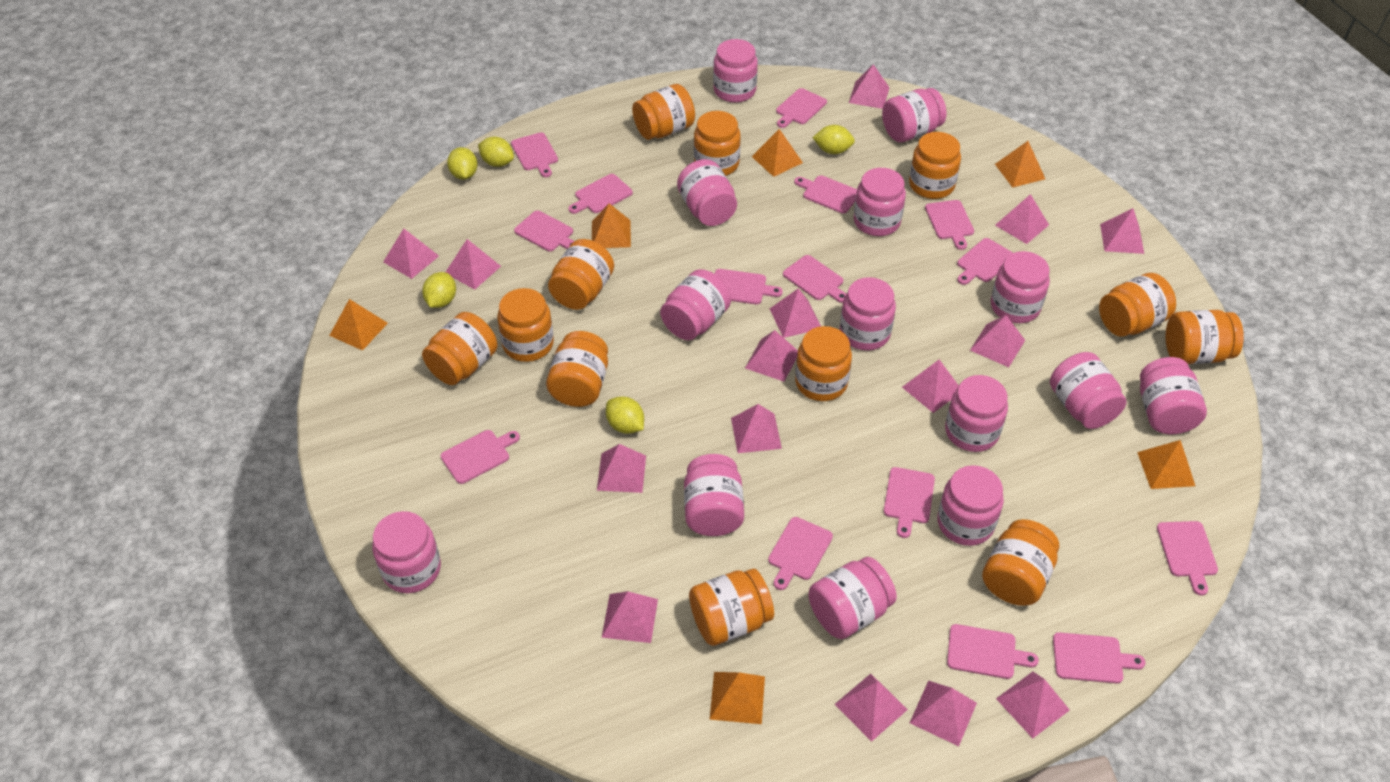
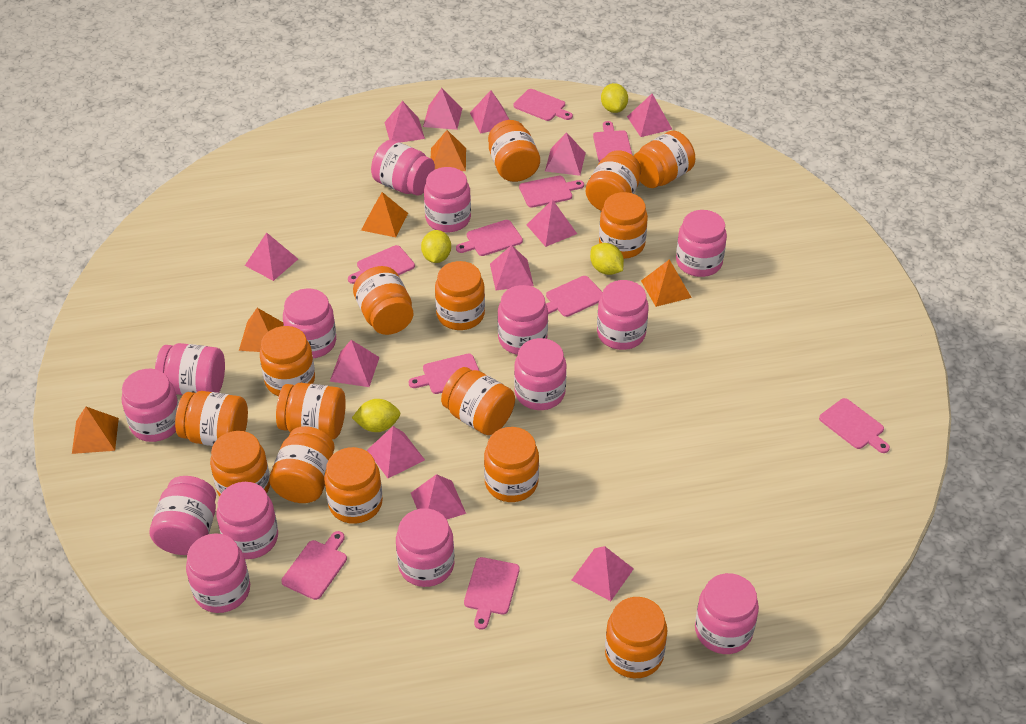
orange jar: [422,312,497,385] [497,288,554,362] [546,331,608,407] [548,239,614,310] [632,84,695,140] [689,568,774,646] [694,111,741,176] [795,326,852,401] [909,132,961,199] [982,519,1059,606] [1099,273,1176,337] [1165,310,1244,364] = 12 -> [175,391,248,446] [210,431,270,496] [260,326,315,396] [269,426,335,503] [276,383,346,439] [324,447,383,524] [353,266,413,335] [435,261,485,330] [441,367,515,435] [484,427,539,502] [488,120,540,182] [586,150,641,211] [599,192,648,259] [605,597,668,678] [634,131,695,188] = 15
orange pyramid: [329,299,388,351] [592,204,631,248] [710,672,765,724] [752,129,803,177] [995,141,1045,188] [1137,440,1195,489] = 6 -> [72,407,119,454] [239,308,284,352] [361,192,408,237] [431,130,466,171] [641,259,692,307] = 5
pink cutting board: [441,430,520,484] [511,133,558,177] [514,211,574,251] [568,174,633,214] [715,269,783,304] [768,517,833,590] [776,88,827,128] [783,255,846,303] [794,175,857,214] [884,467,935,538] [925,200,974,250] [947,624,1039,679] [957,238,1013,285] [1053,632,1145,683] [1157,521,1218,596] = 15 -> [281,531,347,600] [348,245,415,284] [408,354,479,394] [456,220,523,256] [464,557,520,630] [513,89,573,121] [519,176,584,208] [546,276,603,317] [593,121,632,162] [819,398,890,453] = 10
pink pyramid: [383,228,439,279] [446,239,501,290] [597,444,646,493] [602,591,658,643] [731,404,782,453] [745,330,798,382] [770,288,821,338] [834,674,908,742] [849,64,890,109] [902,360,959,413] [910,681,977,746] [970,315,1025,367] [995,194,1049,244] [996,672,1070,738] [1100,208,1144,254] = 15 -> [245,232,298,281] [330,340,380,387] [367,426,425,478] [384,101,425,143] [411,474,466,519] [423,88,462,130] [470,90,510,134] [490,245,534,290] [527,199,577,247] [545,132,586,176] [572,546,634,601] [627,94,673,137] = 12
yellow lemon: [422,272,456,308] [447,147,478,180] [478,137,514,167] [606,397,644,434] [813,125,855,154] = 5 -> [352,399,401,432] [421,230,451,263] [590,243,624,275] [601,83,628,113] = 4

